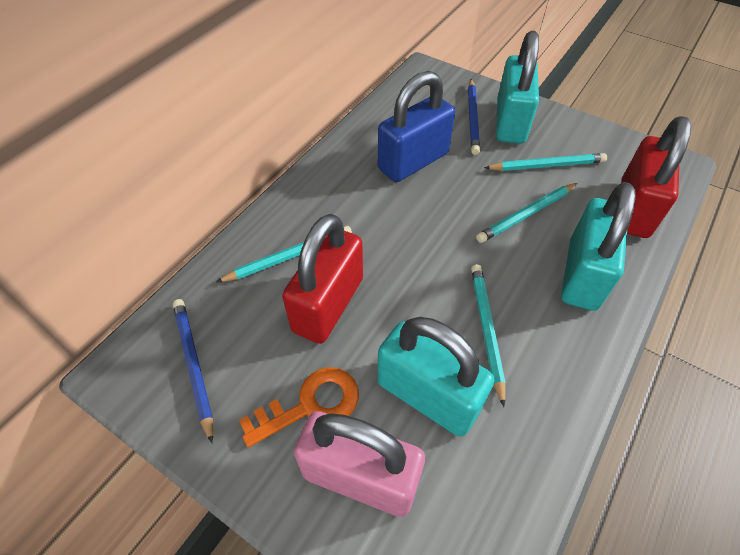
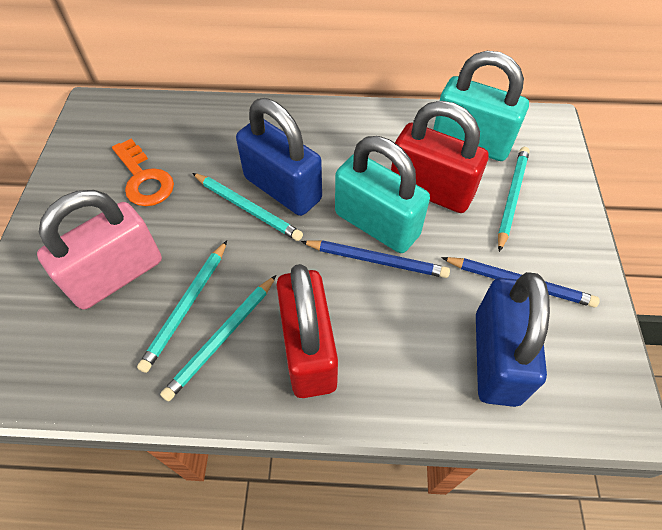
blue padlock: [378,71,455,182] = 1 -> [236,98,322,216] [476,272,550,407] = 2
turquoise padlock: [377,317,494,437] [496,31,539,144] [561,182,636,311] = 3 -> [335,136,430,253] [433,51,529,161] = 2

